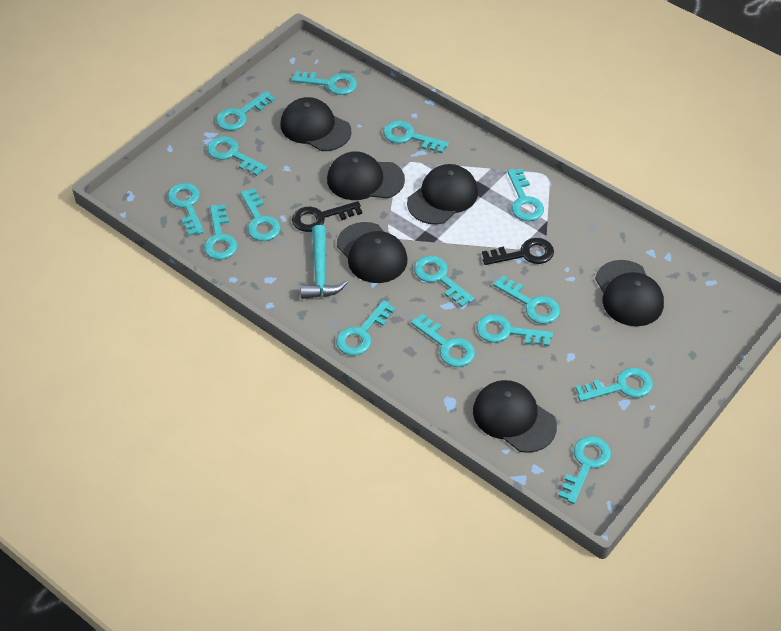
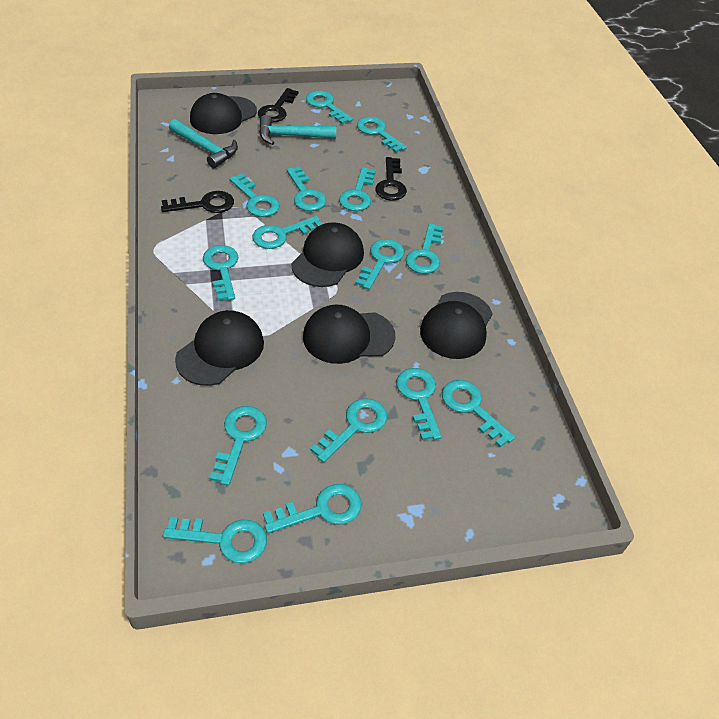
black cap: [281,97,351,151] [327,151,405,200] [337,222,408,283] [407,164,478,224] [473,380,557,453] [595,260,664,326] = 6 -> [175,310,264,386] [190,93,257,134] [291,222,364,287] [303,305,395,364] [420,292,493,359] = 5
black key: [292,201,362,232] [482,238,554,265] = 2 -> [161,191,234,213] [258,88,298,123] [375,157,407,201] = 3
turquoise hammer: [300,225,348,299] = 1 -> [169,119,238,169] [259,115,336,145] = 2

